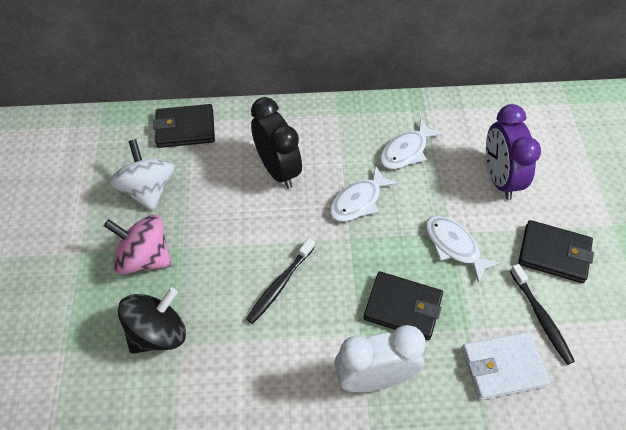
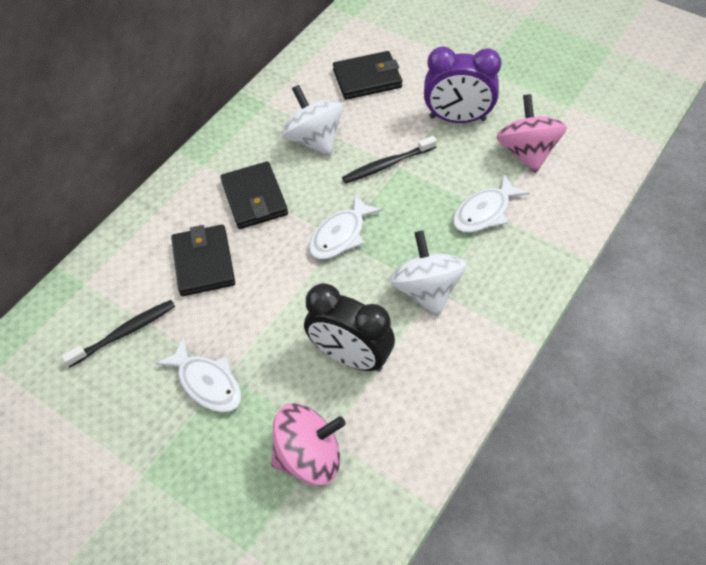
black spinning top: [118,288,186,354] = 1 -> none = 0
pink spinning top: [104,215,172,275] = 1 -> [271,403,346,485] [496,94,567,173] = 2
white clock: [334,325,426,392] = 1 -> none = 0
white spinning top: [110,139,174,211] = 1 -> [282,85,343,156] [390,230,466,316] = 2
white wallet: [462,332,551,400] = 1 -> none = 0

